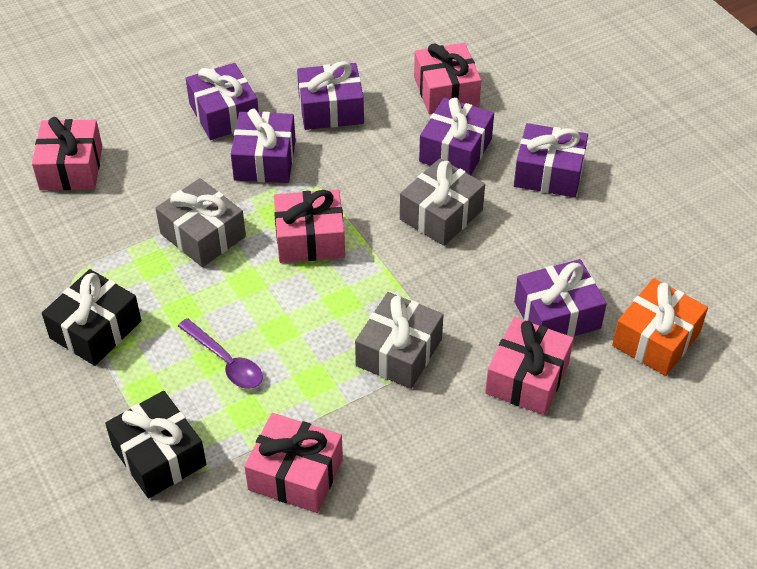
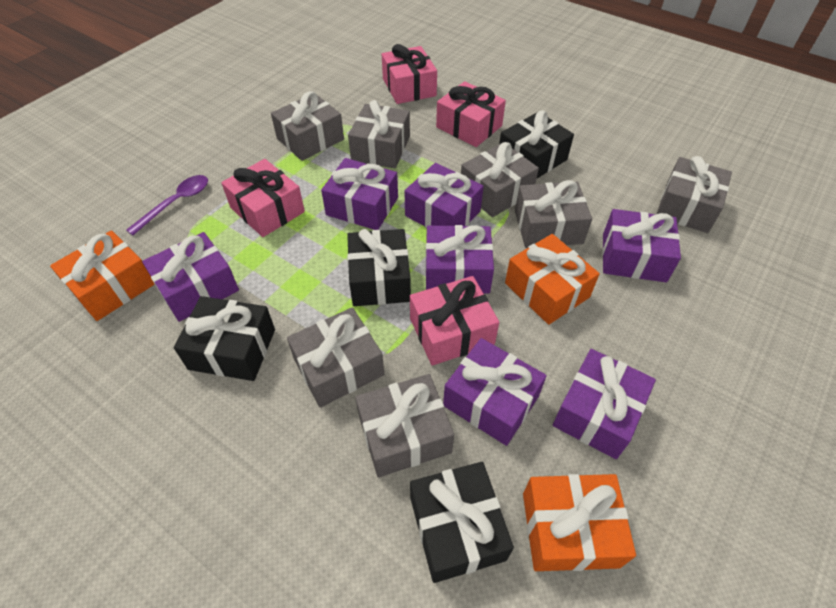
black gift: [42,269,141,366] [105,391,206,499] = 2 -> [174,296,275,381] [347,229,411,306] [410,462,514,583] [499,110,574,178] = 4
grey gift: [155,178,246,267] [355,292,444,389] [400,158,485,246] = 3 -> [271,91,344,161] [287,307,384,407] [348,100,410,168] [355,374,454,478] [461,142,539,217] [515,180,592,248] [657,156,732,233] = 7
orange gift: [612,278,708,376] = 1 -> [50,230,155,321] [505,234,600,325] [523,474,636,571] = 3
pink gift: [32,117,102,190] [244,413,343,513] [274,189,345,263] [414,43,481,115] [485,317,574,415] = 5 -> [221,159,305,237] [382,44,437,104] [410,276,499,366] [436,81,506,147] = 4
purple gift: [186,63,259,140] [231,109,296,183] [297,61,364,130] [419,97,494,175] [514,123,588,198] [514,259,607,337] = 6 -> [142,232,239,322] [321,158,398,230] [404,163,484,228] [425,225,494,294] [443,338,546,446] [553,349,656,459] [602,209,681,282] = 7

